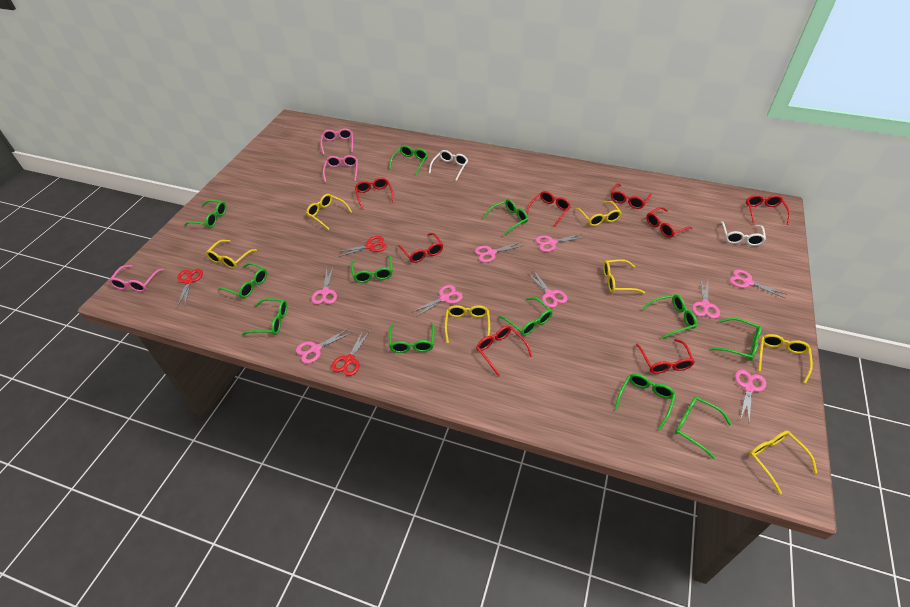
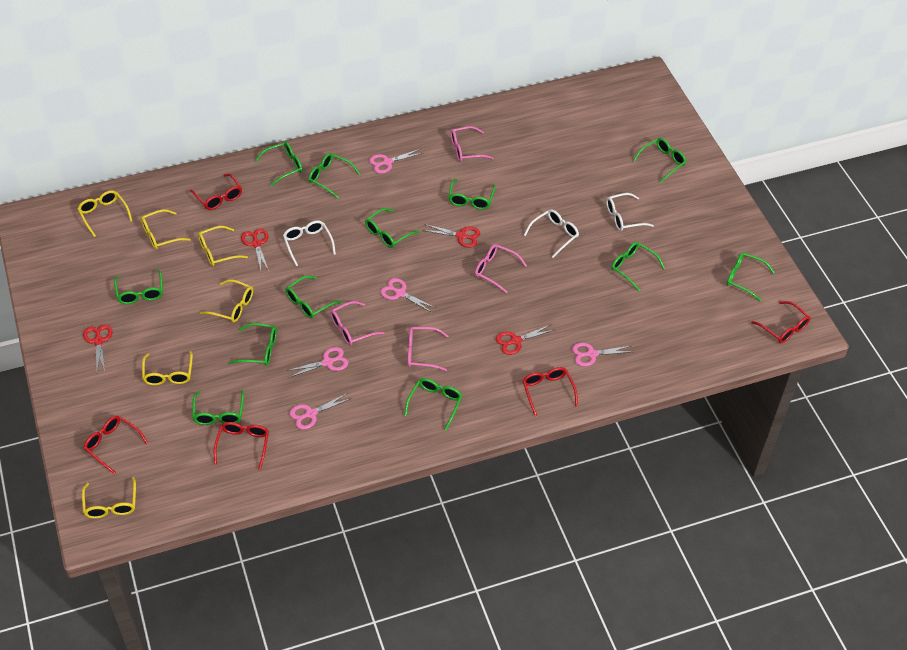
pink glasses: [109,265,164,292] [321,128,353,155] [323,155,358,182] = 3 -> [330,301,384,345] [408,327,448,371] [451,126,493,162] [475,244,527,294] = 4
pink scissors: [296,328,351,364] [311,267,337,304] [412,285,463,317] [475,242,522,263] [528,270,567,308] [535,234,585,252] [692,278,720,319] [730,269,786,299] [735,370,766,420] = 9 -> [286,347,348,378] [290,393,352,430] [369,149,423,174] [380,278,436,313] [572,343,631,366] = 5
red glasses: [355,177,394,210] [398,233,443,263] [476,325,532,377] [526,191,571,227] [611,183,652,209] [636,339,695,374] [646,207,693,238] [746,195,790,225] = 8 -> [84,416,148,474] [190,174,242,210] [214,422,269,470] [522,367,578,416] [751,301,810,343] = 5
red scissors: [177,269,203,307] [331,330,370,376] [338,236,387,257] = 3 -> [83,324,113,371] [241,228,269,271] [423,224,480,248] [496,325,554,355] = 4
white glasses: [429,150,468,181] [720,221,766,246] = 2 -> [283,221,336,266] [524,209,579,258] [606,193,654,231] = 3
yellow glasses: [206,240,257,269] [306,194,352,230] [445,305,490,343] [575,201,622,226] [603,259,645,294] [749,431,817,494] [758,334,813,383] = 7 -> [78,190,132,237] [82,477,136,519] [141,209,191,250] [142,351,193,385] [198,226,248,266] [200,279,253,322] = 6

